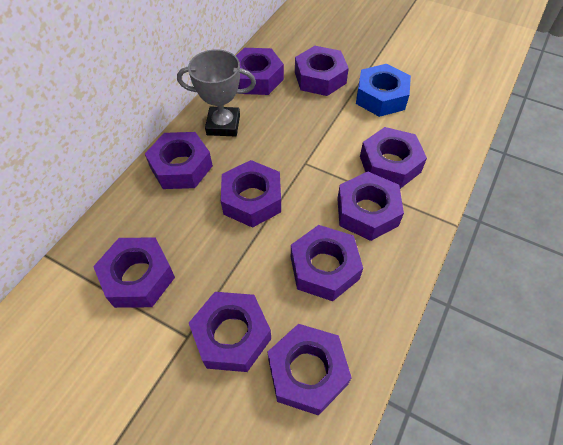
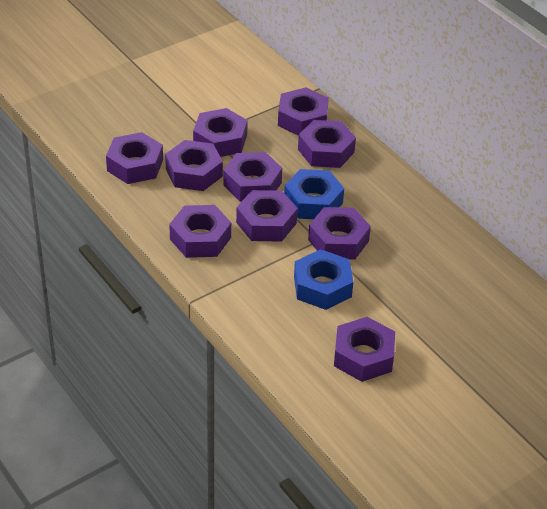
blue nut: [356,64,411,117] = 1 -> [284,169,344,219] [294,249,353,310] = 2
grey trophy: [177,49,256,137] = 1 -> none = 0

